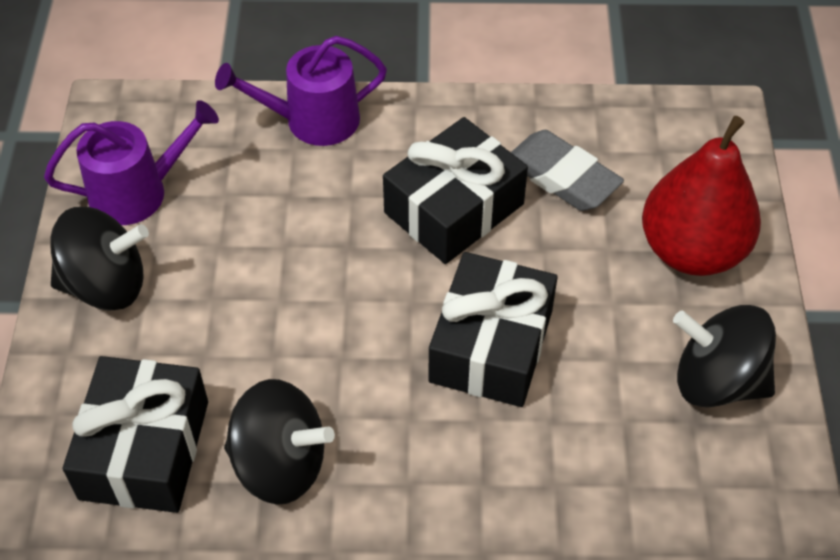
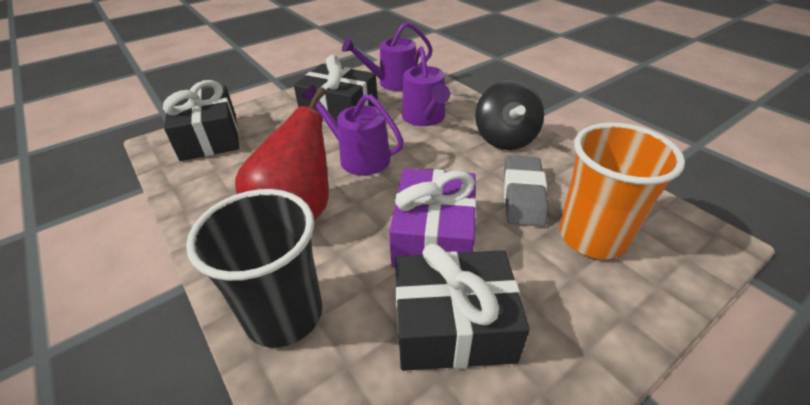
black cup: none = 0 -> [186,189,322,348] = 1
black spinning top: [51,207,149,311] [224,379,335,505] [673,305,776,408] = 3 -> [475,80,544,150] = 1
orange cup: none = 0 -> [559,123,685,259] = 1
purple gift: none = 0 -> [389,169,476,268] = 1
purple watering can: [44,100,219,225] [215,36,387,146] = 2 -> [300,85,404,175] [342,22,433,91] [402,46,450,126] = 3

